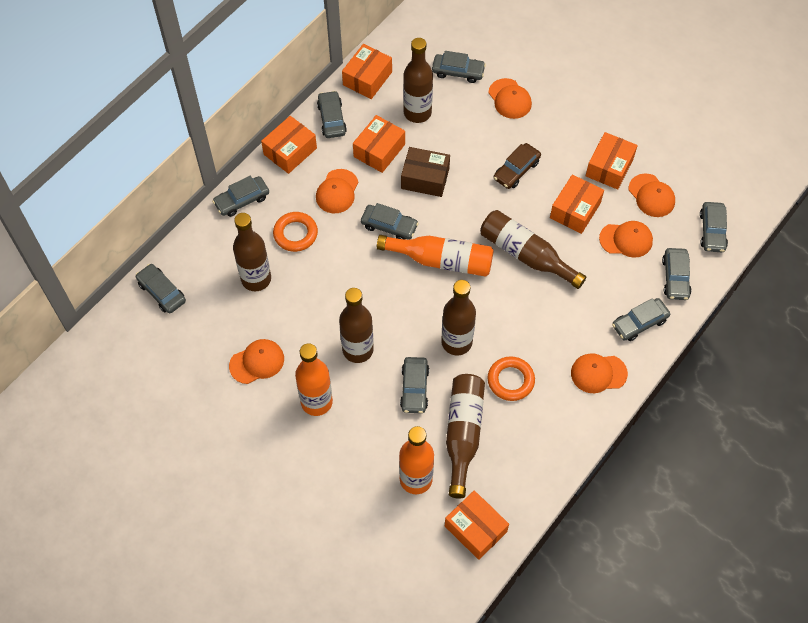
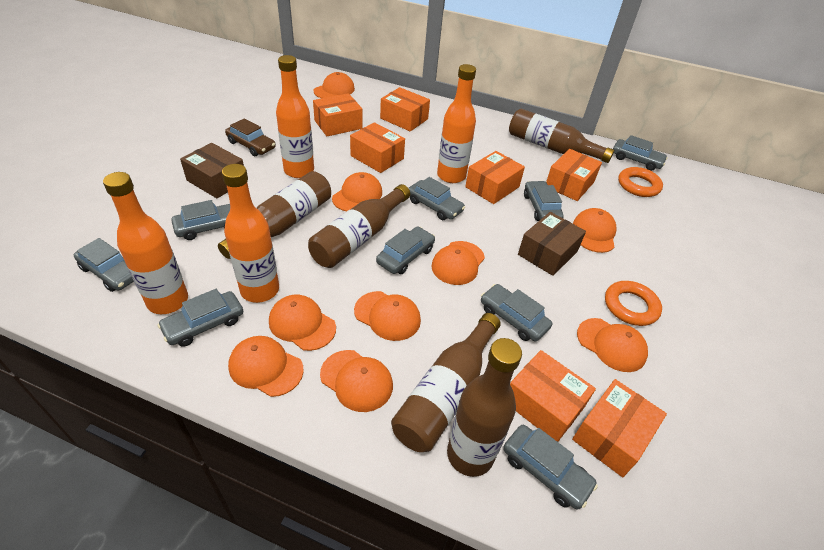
brown bottle: [233,213,271,291] [339,288,374,363] [403,38,433,123] [441,280,476,355] [446,374,485,499] [480,210,586,289] = 6 -> [218,171,331,259] [308,184,410,268] [391,313,501,452] [447,338,522,477] [509,108,614,163] = 5
brown box: [401,147,450,197] = 1 -> [180,143,244,198] [518,212,586,276] = 2
orange bottle: [295,343,333,416] [377,235,494,277] [399,426,434,494] = 3 -> [103,172,188,314] [222,164,279,303] [276,55,314,178] [437,64,476,183] = 4
orange box: [261,116,317,174] [342,44,392,99] [353,115,405,173] [445,490,509,560] [550,174,604,234] [586,132,638,189] = 6 -> [313,93,362,136] [350,122,405,173] [380,87,430,131] [465,151,525,204] [510,350,596,442] [546,149,602,201] [572,379,667,477] = 7
orange cap: [229,339,284,384] [316,169,359,213] [489,78,532,119] [571,353,628,393] [599,221,653,258] [629,173,675,217] = 6 -> [228,336,304,397] [269,295,336,351] [314,72,355,98] [320,350,393,412] [332,172,382,211] [354,291,421,341] [431,241,485,285] [573,208,617,253] [577,318,648,372] = 9

